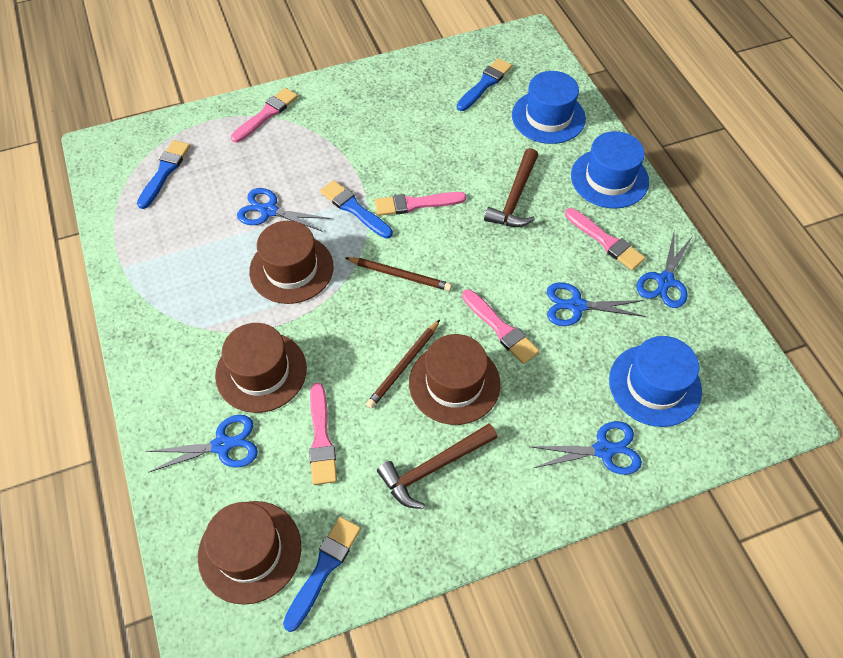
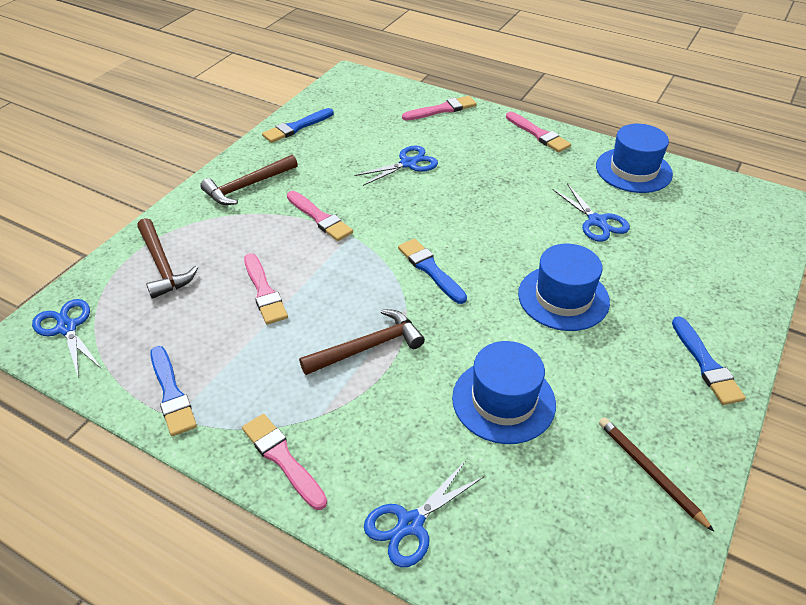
blue scissors: [146,415,258,473] [237,188,330,232] [531,421,642,475] [547,282,646,326] [636,233,692,308] = 5 -> [32,299,102,378] [354,145,438,186] [364,462,484,567] [552,183,630,242] = 4
brown hammer: [377,424,497,509] [484,148,538,227] = 2 -> [137,218,198,299] [200,155,298,205] [299,309,425,375] = 3
brown hat: [198,501,301,605] [215,323,307,413] [249,221,334,304] [409,334,501,425] = 4 -> none = 0
brown pencil: [346,257,452,291] [366,320,440,409] = 2 -> [599,417,714,532] = 1

